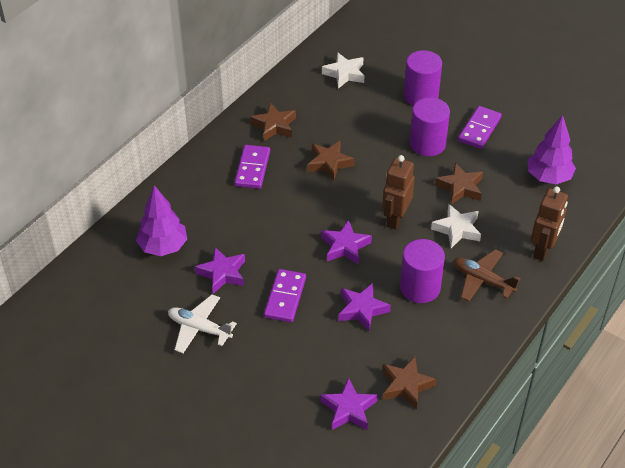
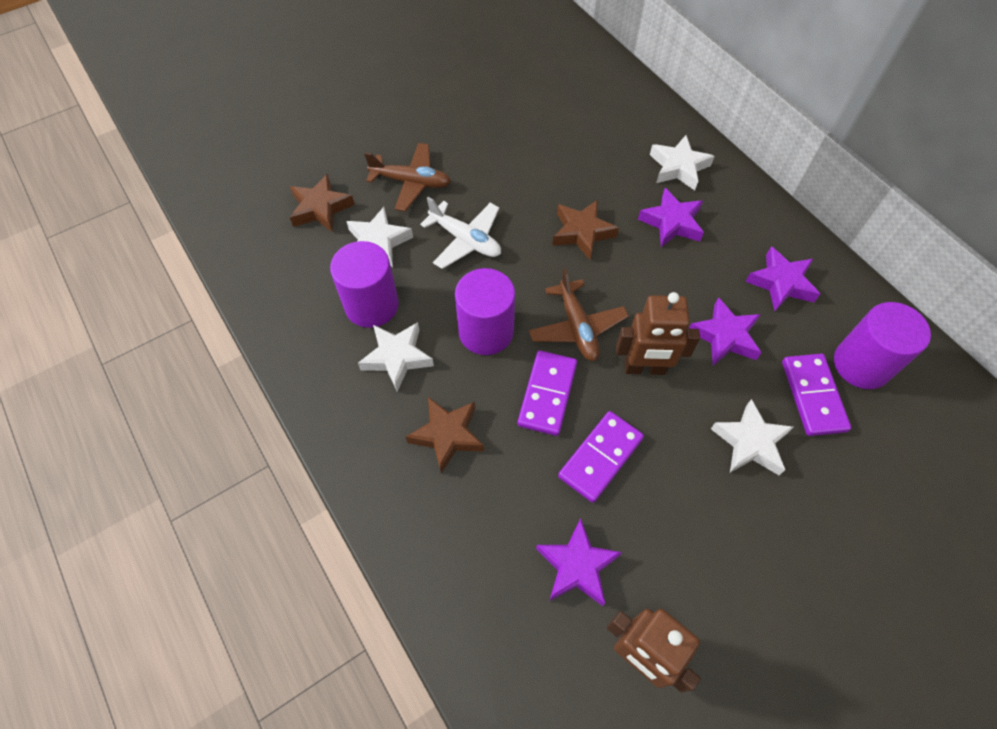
brown plane: [453,249,521,301] = 1 -> [364,143,451,212] [529,268,629,361] = 2
brown star: [250,103,296,141] [307,140,355,181] [382,356,437,410] [435,163,483,205] = 4 -> [290,174,355,232] [406,397,484,474] [552,200,619,260] = 3
purple tree: [136,185,187,256] [528,115,576,184] = 2 -> none = 0
white star: [322,52,364,89] [431,204,481,248] = 2 -> [346,207,413,267] [358,322,434,392] [650,135,715,190] [711,399,794,475] = 4

